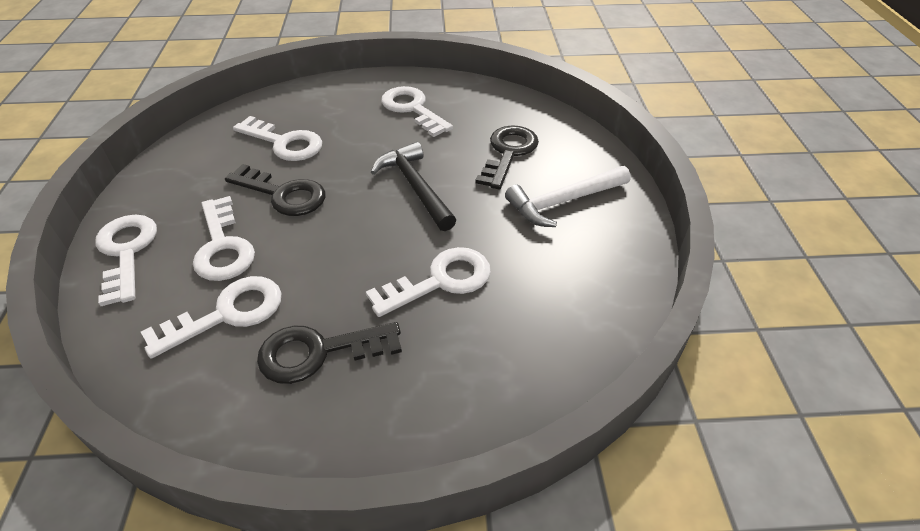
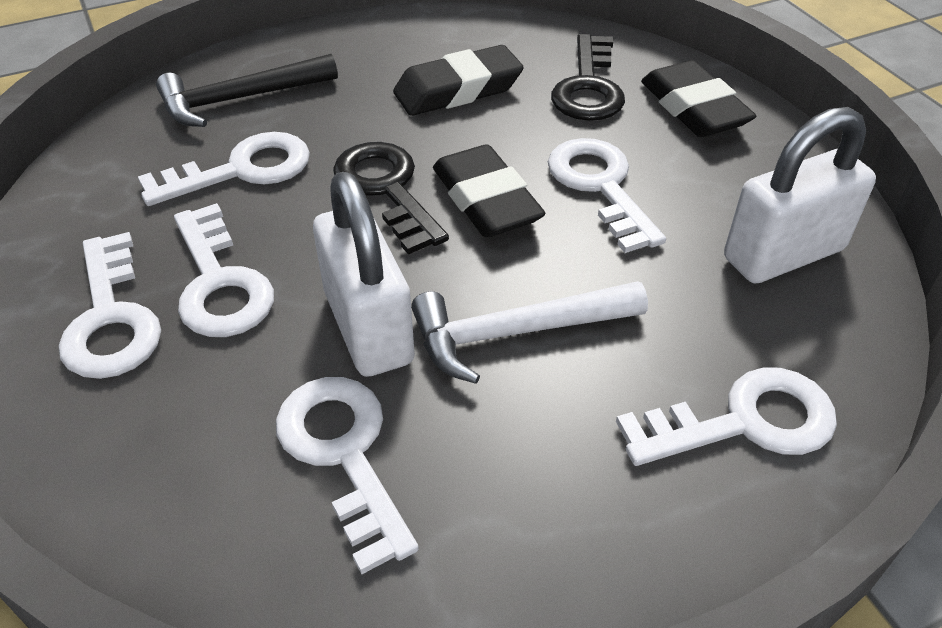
black eraser: none = 0 -> [393,45,524,116] [433,144,546,237] [641,60,756,137] = 3
black key: [225,164,326,216] [257,322,402,384] [475,125,539,189] = 3 -> [333,142,449,254] [551,34,625,121] = 2
white padlock: none = 0 -> [313,172,415,377] [724,107,876,284] = 2

